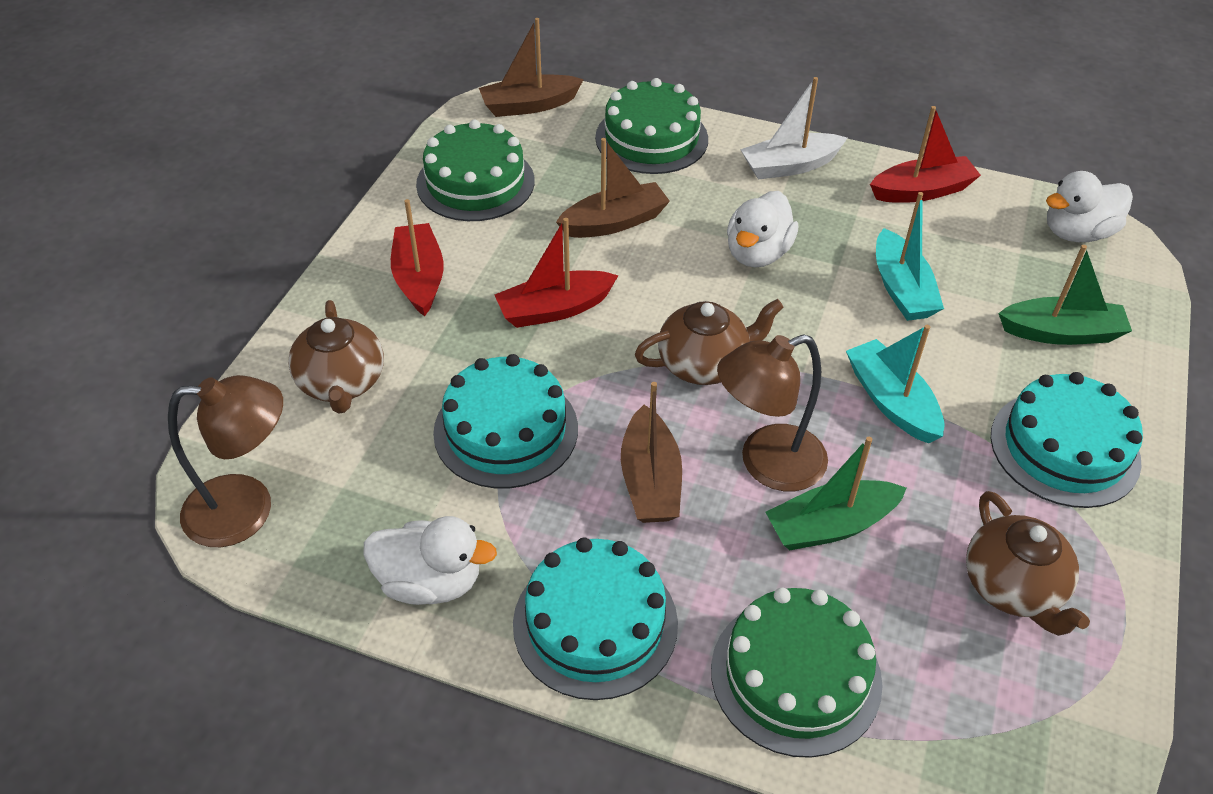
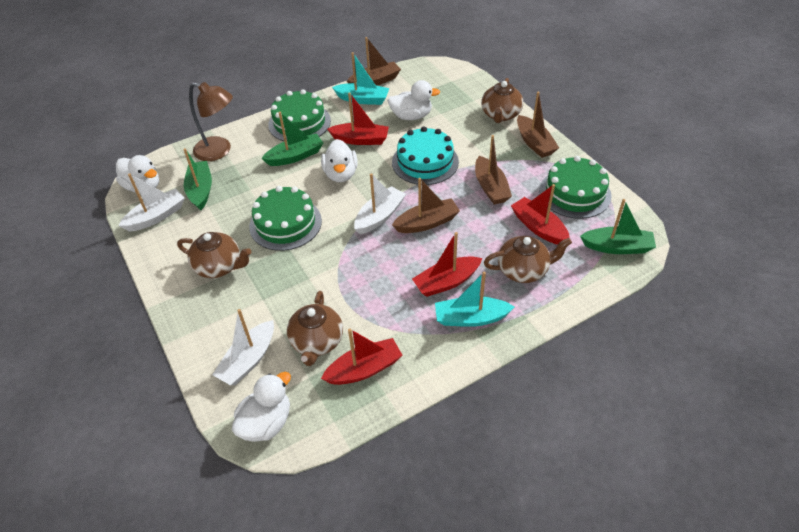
brown boat: [479,18,584,117] [556,138,670,238] [621,382,682,523] = 3 -> [347,37,401,86] [392,178,460,233] [475,135,512,205] [517,91,559,158] = 4
brown lamp: [168,375,283,547] [717,334,828,491] = 2 -> [189,82,233,161] = 1
brown teapot: [288,300,384,414] [635,299,784,385] [966,491,1090,636] = 3 -> [177,232,251,278] [287,291,343,366] [481,78,523,123] [484,236,572,283] = 4
green boat: [765,437,907,550] [998,245,1132,345] = 2 -> [183,148,212,210] [261,112,323,166] [580,199,656,254] = 3
red boat: [391,199,444,316] [494,218,618,328] [870,106,981,203] = 3 -> [321,329,403,385] [327,92,389,145] [412,232,482,297] [511,184,570,245] = 4
turquoise cake: [433,354,578,489] [513,537,678,700] [991,372,1143,508] = 3 -> [392,126,459,185] = 1
white boat: [740,77,847,180] = 1 -> [118,174,185,232] [212,309,274,385] [354,173,406,234] = 3
white duck: [364,516,497,605] [727,191,798,267] [1046,171,1133,242] = 3 -> [116,155,159,193] [232,372,291,442] [321,139,358,182] [387,80,440,120] = 4

